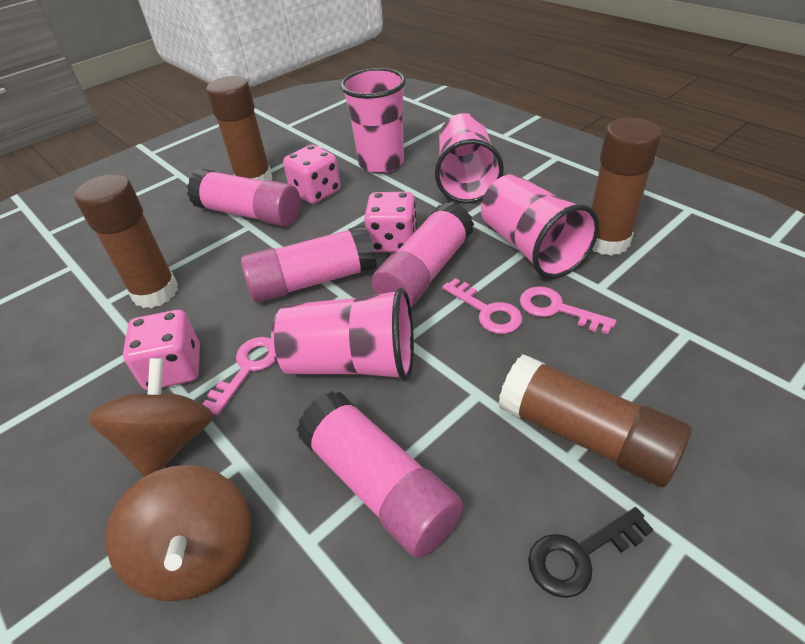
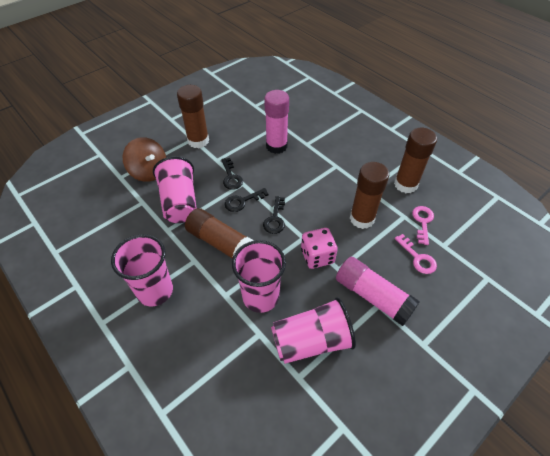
black key: [528,507,654,598] = 1 -> [222,158,243,190] [225,188,269,212] [263,196,285,234] = 3
brown spinning top: [88,358,213,477] [106,465,251,601] = 2 -> [122,137,166,182] = 1
pink dice: [123,310,200,390] [283,145,341,204] [364,192,417,252] = 3 -> [301,228,338,269] = 1
pink glue stick: [187,169,300,227] [241,225,377,303] [296,391,463,558] [372,202,474,308] = 4 -> [264,90,289,154] [336,257,420,326] = 2
pink key: [203,337,275,415] [442,278,522,334] [520,286,616,334] = 3 -> [395,234,437,274] [412,206,434,245] = 2

